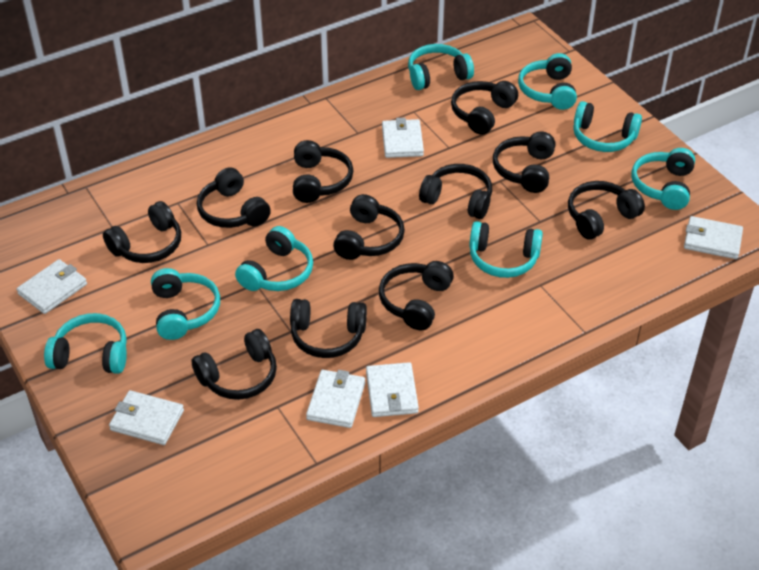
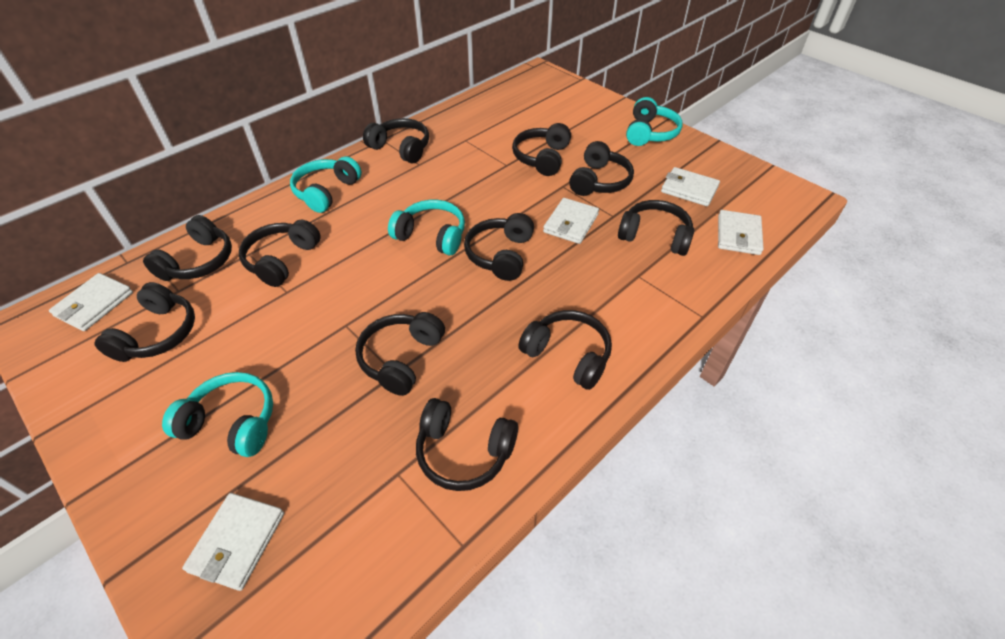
turquoise headphones: [44,313,127,374] [151,268,220,340] [235,226,313,291] [408,44,474,90] [469,221,543,278] [518,53,577,110] [573,101,642,152] [631,148,695,210] = 8 -> [162,372,273,457] [290,156,362,213] [388,200,465,256] [626,97,683,146] = 4
white wallet: [16,259,87,314] [109,390,184,445] [306,370,365,428] [366,362,419,417] [382,118,424,158] [684,216,743,259] = 6 -> [49,273,133,331] [182,493,284,591] [543,198,599,244] [661,167,720,206] [718,210,764,255] = 5

